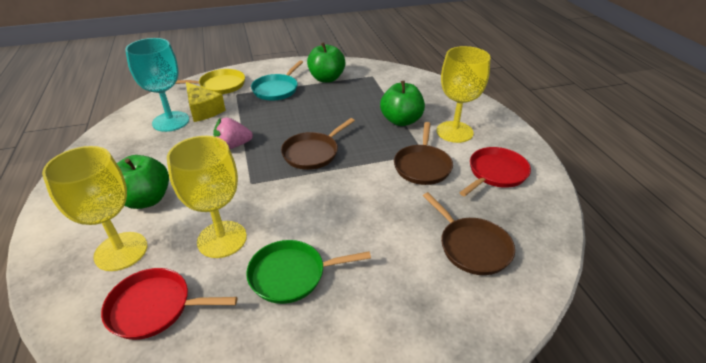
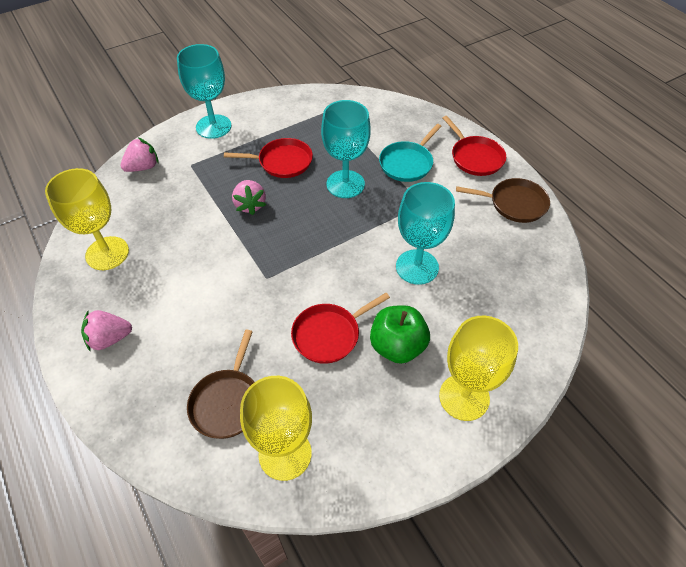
brown pan: [281,118,355,170] [394,122,453,185] [423,192,515,275] = 3 -> [187,330,255,439] [456,178,550,223] = 2
green apple: [117,155,169,209] [307,42,345,83] [380,81,425,126] = 3 -> [370,305,430,364] = 1
green pan: [246,240,371,304] = 1 -> none = 0
pink strawberry: [213,117,253,149] = 1 -> [81,310,132,352] [120,138,159,172] [232,180,266,215] = 3
red pan: [101,268,237,340] [459,147,531,196] = 2 -> [224,138,313,178] [291,293,390,364] [443,116,506,176] = 3
turquoise goblet: [125,38,189,132] = 1 -> [177,44,232,139] [321,100,371,198] [396,182,455,285] = 3
yellow cheese: [186,82,225,122] = 1 -> none = 0
yellow pan: [175,69,245,94] = 1 -> none = 0

